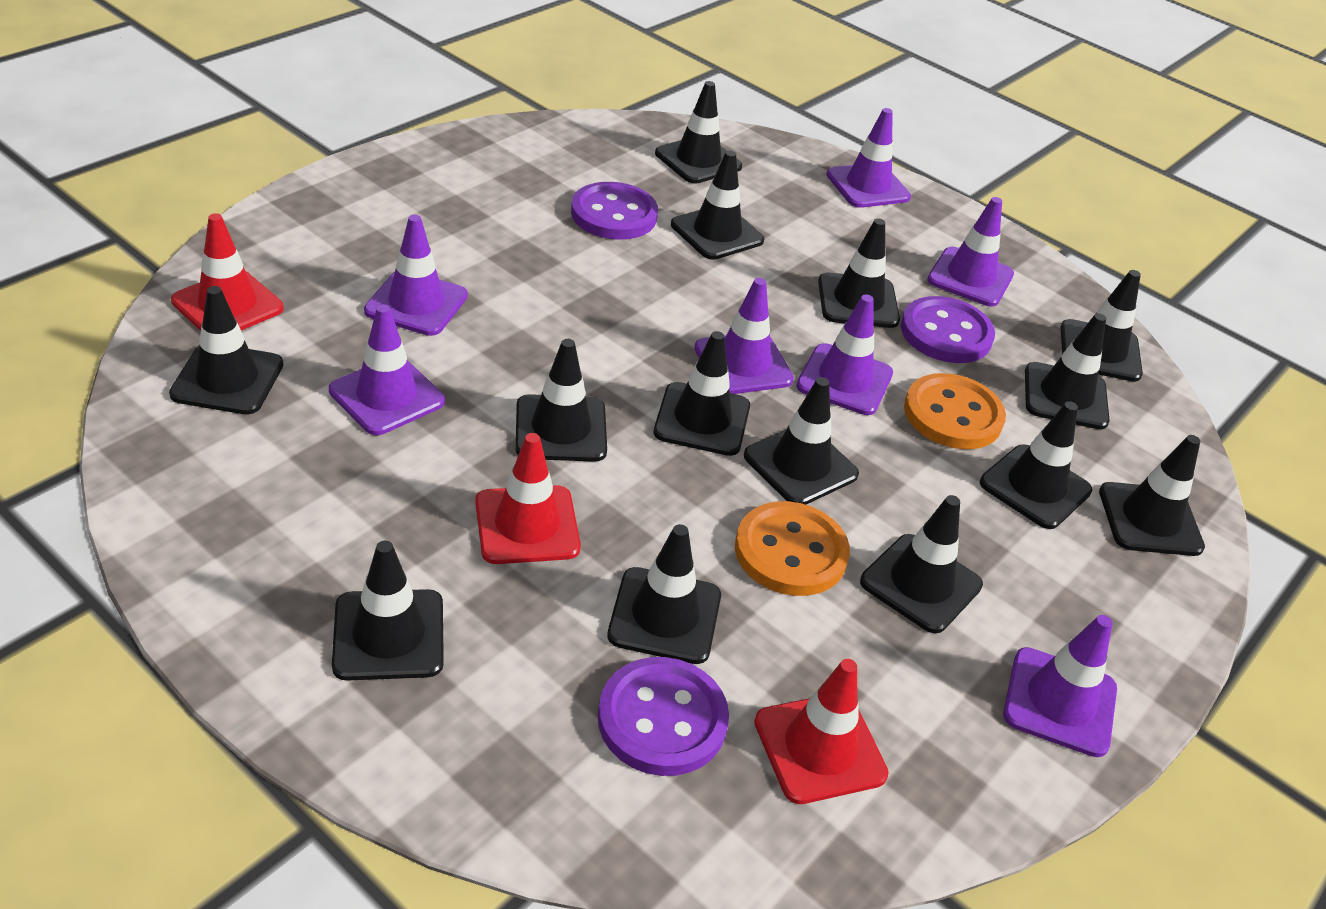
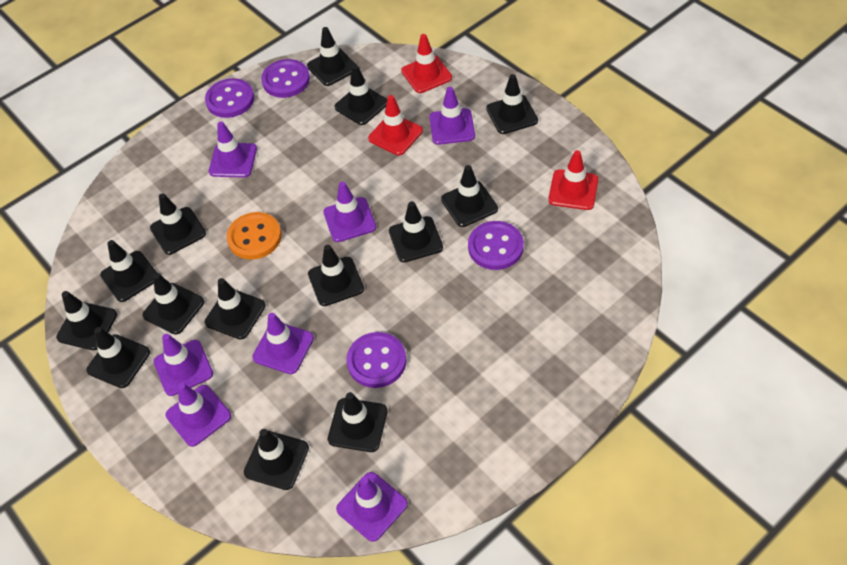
orange button: [735,501,850,596] [904,373,1006,449] = 2 -> [227,212,282,260] = 1
purple button: [571,182,658,240] [598,657,729,776] [901,296,995,363] = 3 -> [205,78,254,118] [261,59,310,98] [346,332,407,388] [468,221,524,270] = 4

